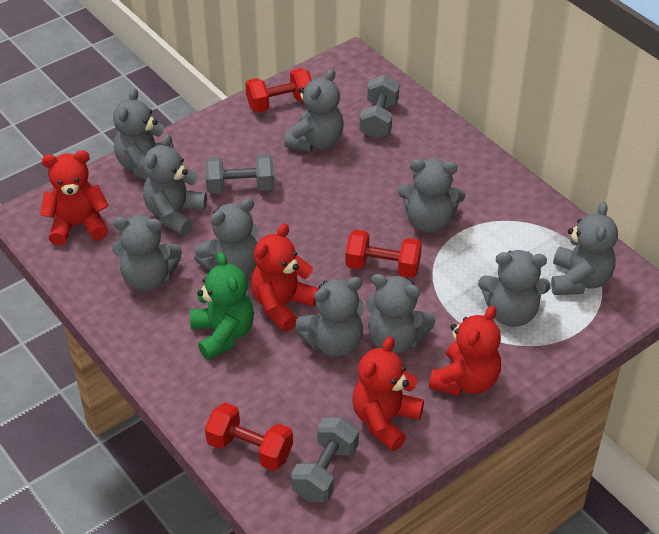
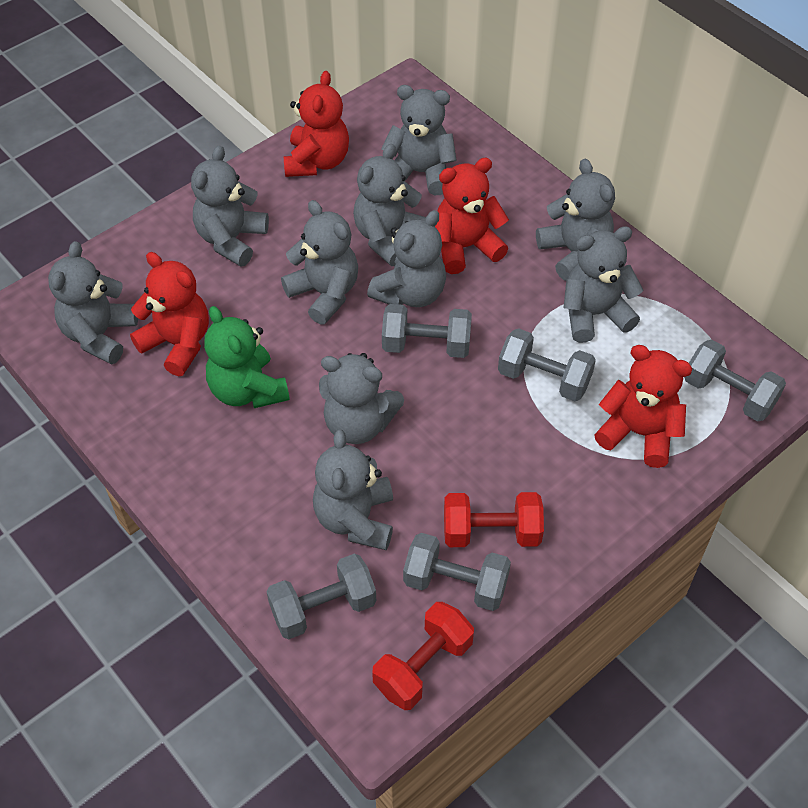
grey dumbbell: [205,154,274,194] [291,417,359,502] [359,75,400,139] = 3 -> [267,554,376,639] [382,304,472,358] [403,533,511,611] [498,328,596,401] [684,340,786,422] = 5
red dumbbell: [205,403,293,471] [245,68,312,112] [346,230,422,278] = 3 -> [372,602,474,710] [444,492,544,547] = 2

